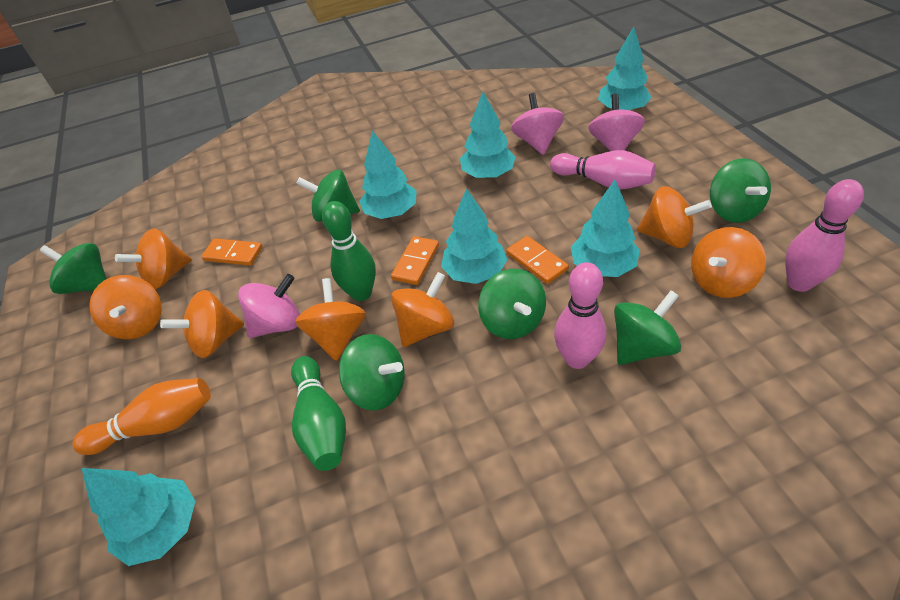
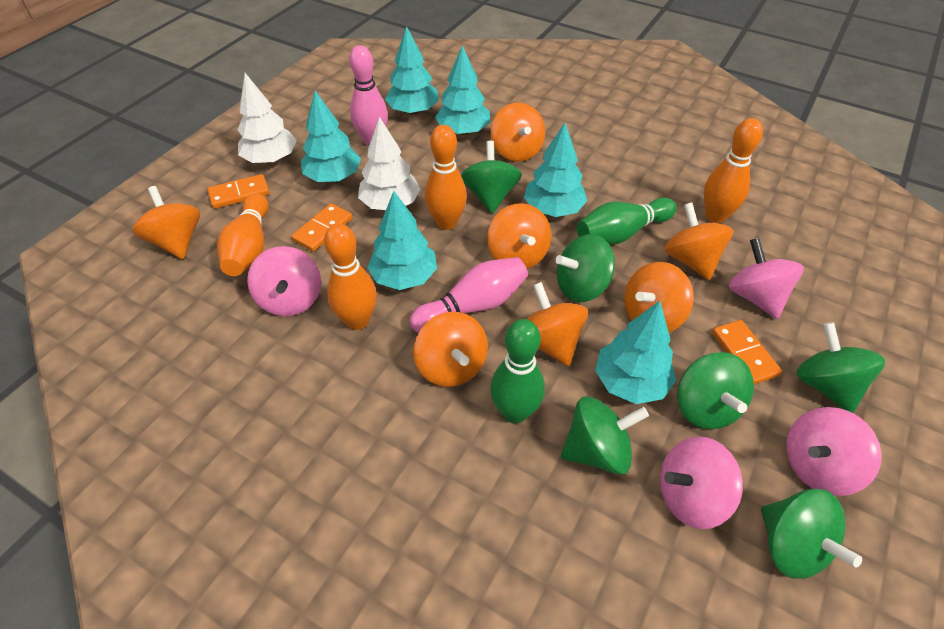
orange bowling pin: [72,378,211,455] = 1 -> [217,193,269,276] [324,224,377,330] [425,125,467,230] [703,118,763,223] = 4
pink bowling pin: [550,150,656,189] [554,262,606,369] [785,179,864,292] = 3 -> [349,45,388,146] [410,257,528,333] = 2
pink spinning top: [238,274,300,338] [511,93,564,155] [589,94,645,151] = 3 -> [247,246,321,316] [660,437,743,529] [729,238,804,319] [786,407,882,496] = 4
white tree: none = 0 -> [238,73,297,163] [358,117,420,210] = 2

